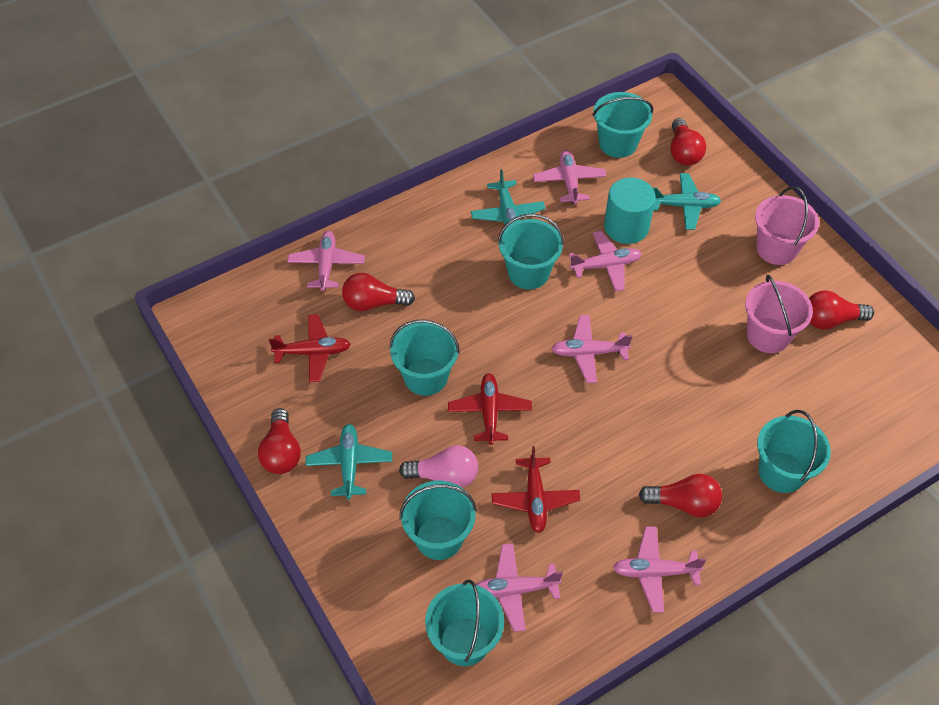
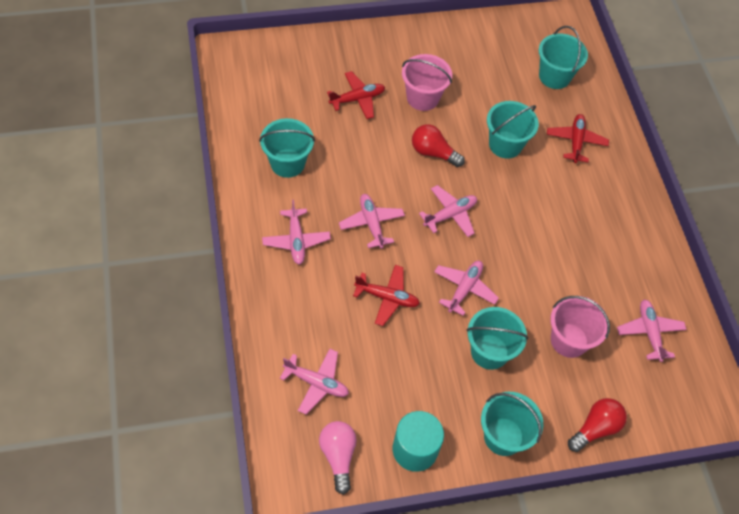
red light bulb: [258,408,301,474] [342,273,415,311] [639,474,722,517] [671,118,706,165] [809,291,874,330] = 5 -> [412,124,465,167] [568,398,627,452] = 2
turquoise bucket: [389,320,460,396] [399,480,477,560] [425,580,504,666] [498,214,564,289] [592,92,653,158] [757,410,831,493] = 6 -> [259,118,315,178] [466,307,528,370] [481,392,544,456] [487,101,539,159] [539,26,588,89] = 5
turquoise plane: [306,424,392,500] [471,169,545,225] [652,173,721,230] = 3 -> none = 0

